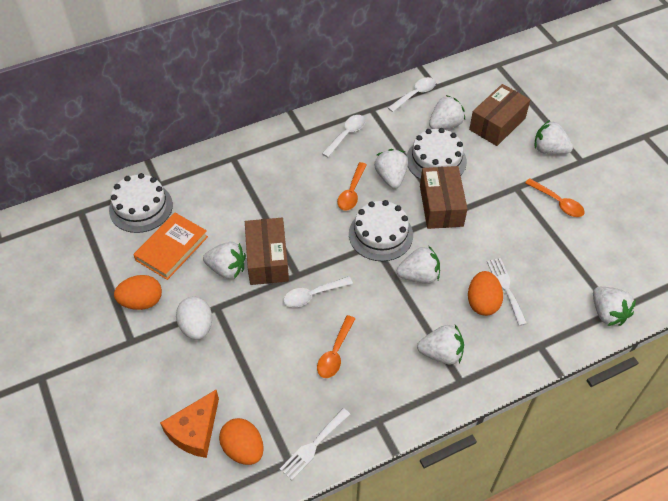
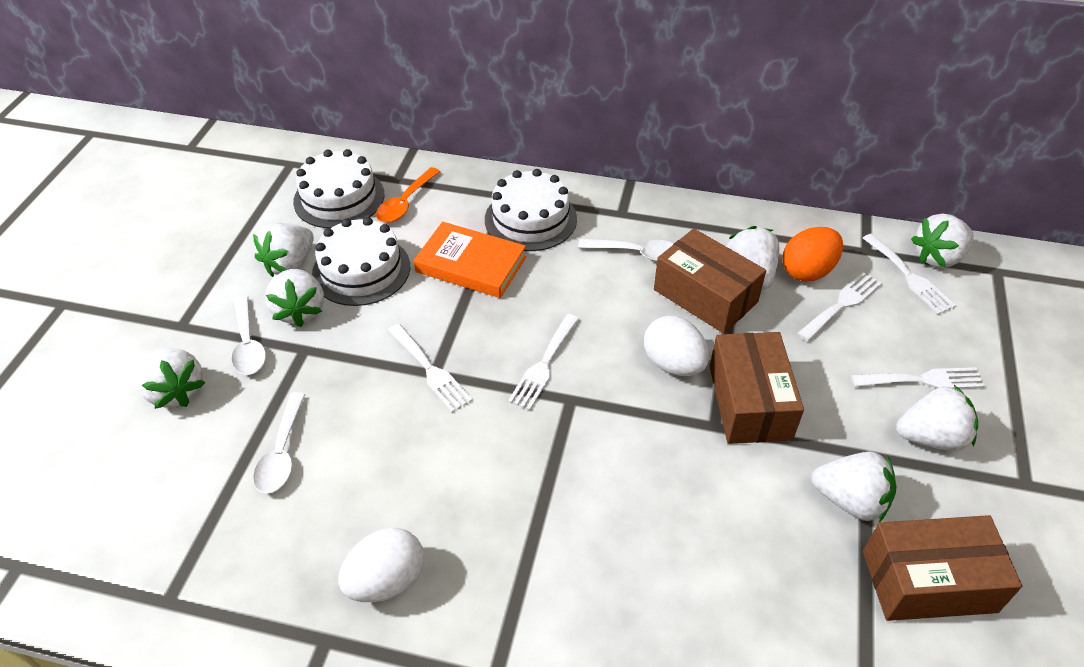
orange cheese: [160,390,219,458] = 1 -> none = 0
orange egg: [114,275,162,310] [219,418,264,465] [468,271,503,316] = 3 -> [783,227,843,281] = 1
orange spoon: [317,315,355,378] [337,162,367,211] [525,178,585,217] = 3 -> [376,167,440,223] = 1
white egg: [176,296,212,340] = 1 -> [338,528,424,602] [644,316,709,376] = 2
white fork: [280,408,350,480] [487,258,527,326] = 2 -> [388,324,472,412] [508,314,579,410] [797,272,882,341] [851,367,985,389] [863,234,956,314] = 5

